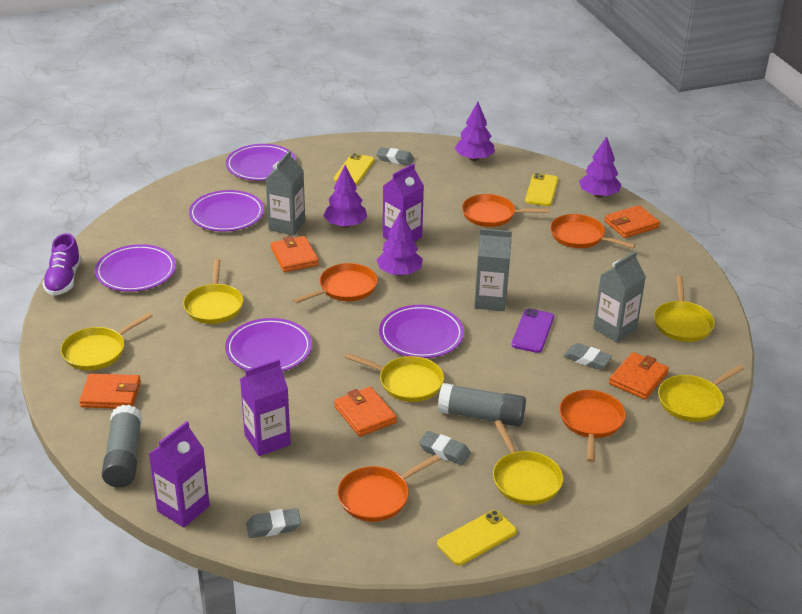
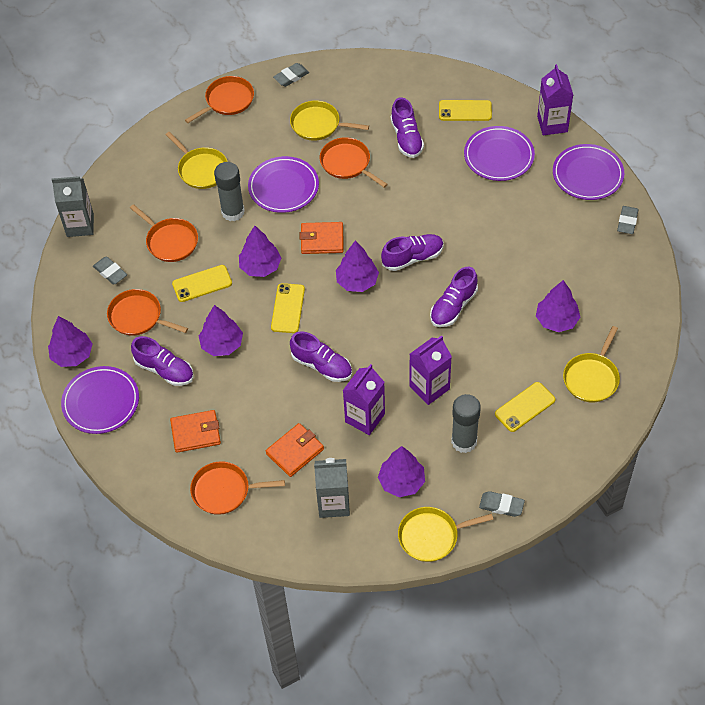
grey carton: [266,151,305,235] [474,229,512,311] [593,251,646,343] = 3 -> [52,176,94,237] [314,458,350,518] = 2
orange wallet: [79,374,141,409] [271,236,319,272] [334,387,397,437] [604,205,660,238] [609,352,669,400] = 5 -> [170,410,221,453] [266,423,324,477] [300,222,344,254] = 3
purple phone: [511,308,554,353] = 1 -> none = 0
purple plate: [95,244,176,292] [189,190,264,232] [225,318,312,371] [226,144,296,181] [379,305,464,358] = 5 -> [61,366,139,434] [248,156,319,213] [464,126,535,181] [553,144,624,200] = 4
purple shoe: [43,233,81,296] = 1 -> [131,336,194,386] [290,331,352,382] [381,234,444,271] [390,97,424,158] [430,267,478,327] = 5
purple tree: [323,165,367,228] [377,211,423,276] [455,102,495,161] [579,136,621,198] = 4 -> [48,316,92,367] [199,305,243,356] [239,226,281,277] [336,240,379,292] [378,446,425,497] [536,280,580,332] = 6
yellow pan: [61,312,153,370] [183,259,243,324] [345,353,444,402] [493,420,563,505] [654,276,715,342] [658,365,745,422] = 6 -> [166,132,228,189] [290,101,369,141] [398,507,493,562] [563,326,620,402] = 4
yellow phone: [334,153,375,185] [437,510,517,565] [525,173,558,206] = 3 -> [172,265,232,302] [271,283,305,333] [439,100,492,121] [495,382,556,432] = 4

